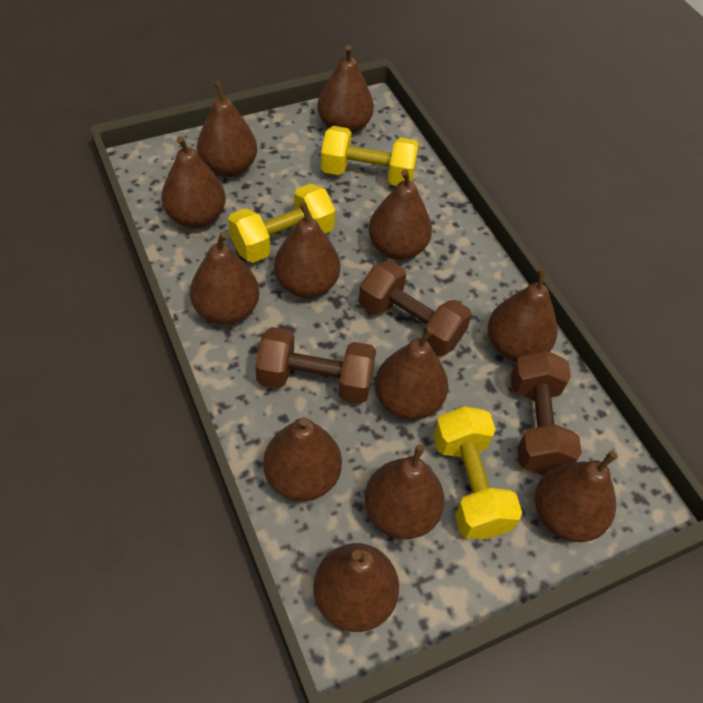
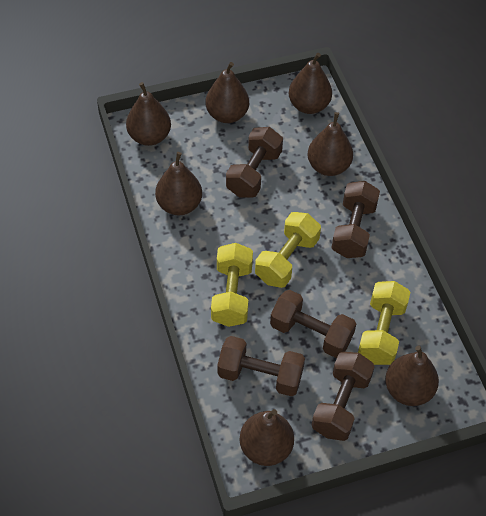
brown dumbbell: [255,327,376,404] [359,260,472,356] [511,350,582,475] = 3 -> [217,336,305,397] [226,127,283,198] [270,290,356,358] [312,352,375,441] [332,181,380,258] = 5
brown pear: [161,136,226,228] [190,232,259,325] [197,81,257,177] [263,417,342,501] [274,202,340,298] [313,543,399,632] [317,45,374,134] [364,445,445,539] [368,169,432,260] [375,327,448,420] [487,268,558,362] [535,451,618,542] = 12 -> [126,82,171,146] [155,152,202,215] [205,62,249,123] [240,409,294,466] [288,53,332,114] [307,112,353,176] [385,346,439,406] = 7

